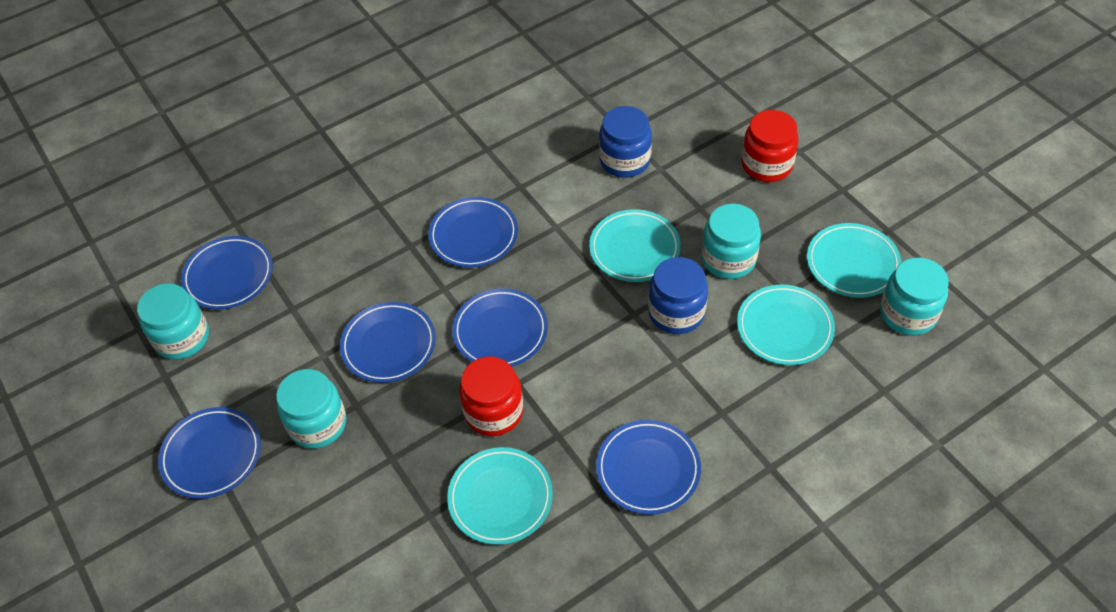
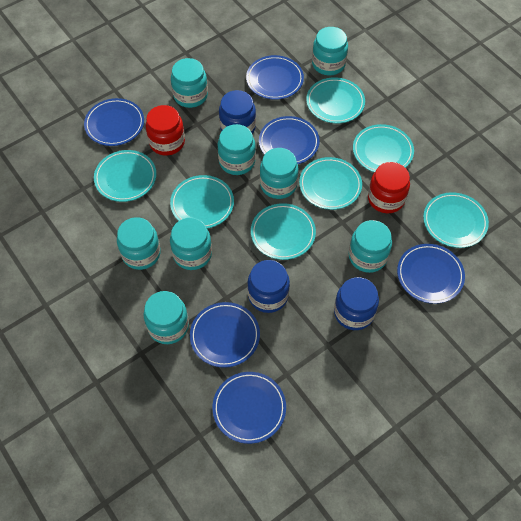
blue jar: [599,106,652,178] [648,257,708,334] = 2 -> [219,90,256,134] [247,260,290,313] [334,277,379,330] = 3
turquoise jar: [137,283,209,360] [276,369,347,448] [702,204,761,279] [880,258,949,336] = 4 -> [117,217,161,270] [143,291,189,344] [170,218,212,270] [171,58,208,108] [217,124,256,175] [260,148,298,199] [312,27,348,76] [349,220,392,273] = 8
turquoise plate: [447,447,553,545] [589,209,681,282] [737,285,835,365] [807,223,902,298] = 4 -> [94,150,157,202] [170,175,234,229] [251,203,316,260] [299,157,362,210] [306,77,365,123] [353,124,414,172] [423,192,489,248] = 7

